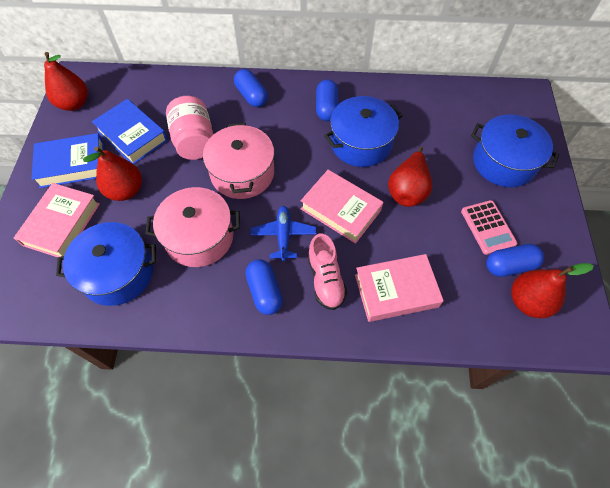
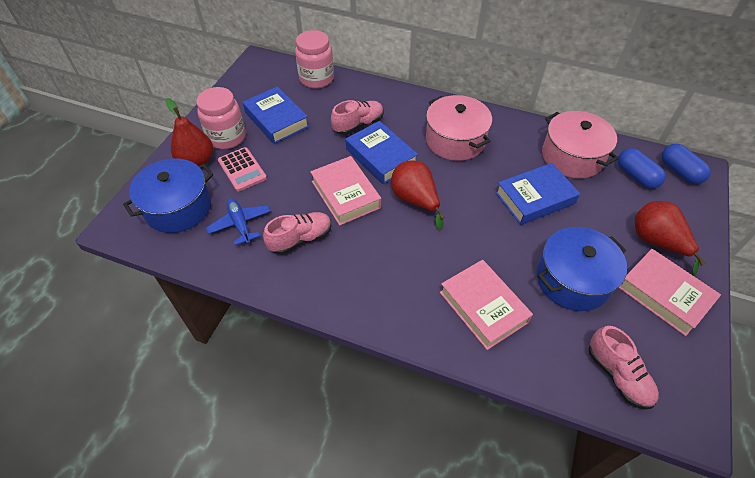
blue book: [32,133,104,188] [92,99,168,164] = 2 -> [243,86,309,144] [345,121,418,184] [495,163,580,225] = 3
blue capsule: [234,69,268,107] [245,259,283,315] [316,79,339,121] [486,244,544,277] = 4 -> [618,148,666,189] [662,144,711,184] = 2
blue pot: [56,222,156,306] [324,96,403,167] [471,115,559,187] = 3 -> [123,158,213,233] [537,227,627,311] = 2
pink jar: [166,96,213,160] = 1 -> [196,87,246,149] [295,30,334,89] = 2
pink shoe: [308,234,347,310] = 1 -> [263,212,332,255] [331,100,384,135] [589,326,659,409] = 3
red pear: [44,52,88,111] [83,147,142,201] [388,147,433,207] [511,263,594,318] = 4 -> [166,98,213,166] [391,160,445,230] [635,201,706,276] = 3

